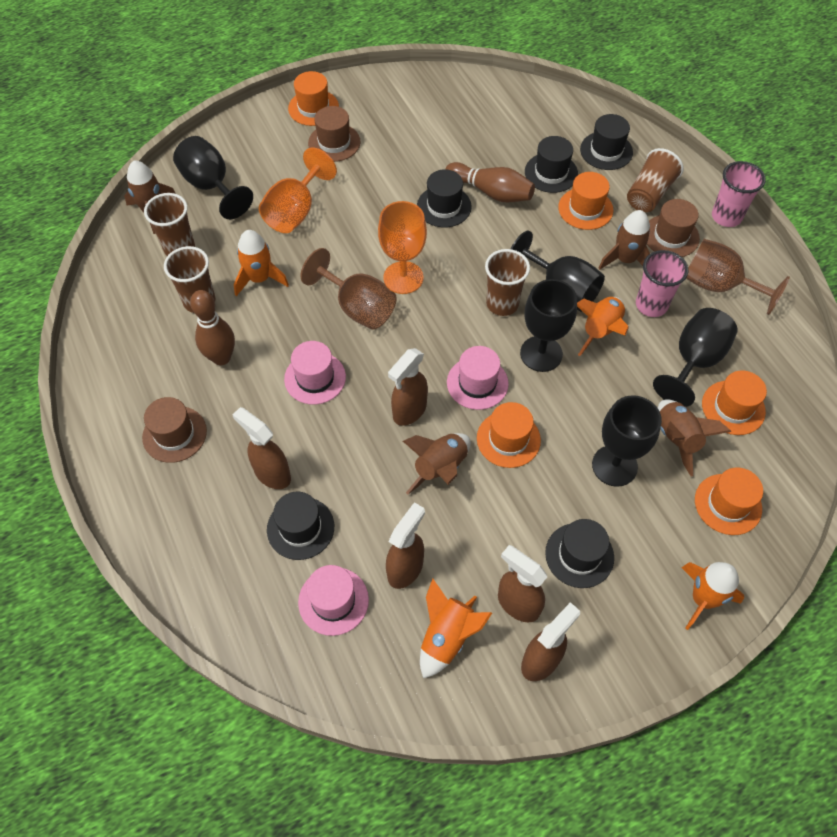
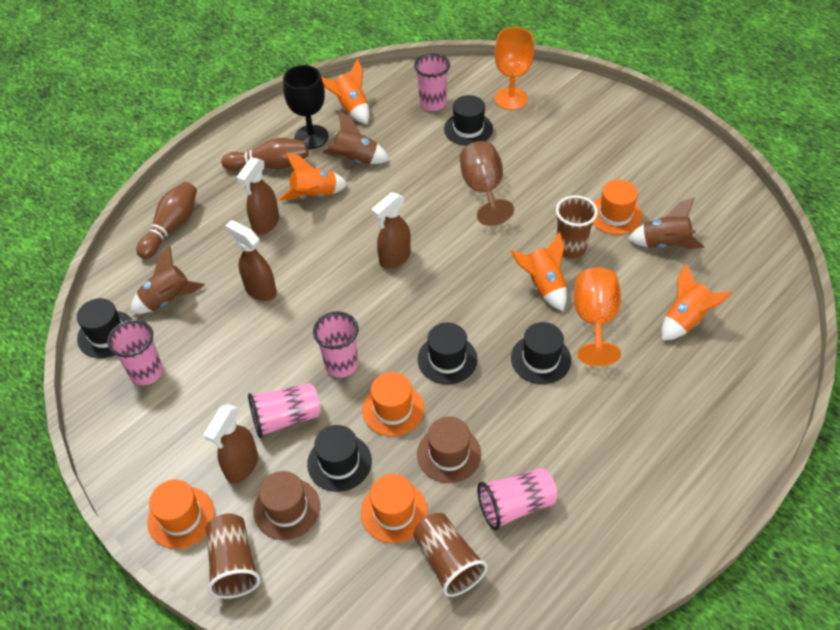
black goblet: [173,136,253,219] [510,231,605,312] [520,279,577,372] [592,395,662,487] [653,308,738,407] = 5 -> [283,65,329,149] = 1
brown cup: [144,193,195,256] [164,246,215,313] [485,249,530,316] [627,148,684,212] = 4 -> [206,514,260,599] [413,513,488,597] [556,195,598,259] = 3
brown goblet: [301,248,397,330] [686,239,790,315] = 2 -> [460,141,514,226] = 1
brown hat: [142,397,207,463] [308,106,360,162] [647,199,700,257] = 3 -> [254,471,320,540] [417,417,481,483] = 2
brown rocket: [124,161,176,234] [403,433,471,494] [599,210,650,270] [658,399,731,477] = 4 -> [130,245,205,314] [322,111,389,164] [628,198,704,249] = 3
brown spray bottle: [232,407,291,489] [386,502,425,589] [388,348,428,426] [498,545,547,622] [521,602,580,681] = 5 -> [204,404,258,483] [225,220,277,301] [237,157,279,235] [371,192,411,269] = 4
orange hat: [288,71,339,126] [477,402,541,468] [558,172,613,230] [695,468,763,535] [702,371,767,435] = 5 -> [147,480,215,549] [361,474,428,543] [362,372,424,436] [593,180,643,235] = 4
pink cup: [636,250,688,317] [712,161,766,227] = 2 -> [107,320,163,385] [248,383,321,438] [313,311,359,378] [414,53,450,111] [477,468,557,530] = 5
pink hat: [284,341,346,404] [298,565,369,636] [447,346,509,410] = 3 -> none = 0

